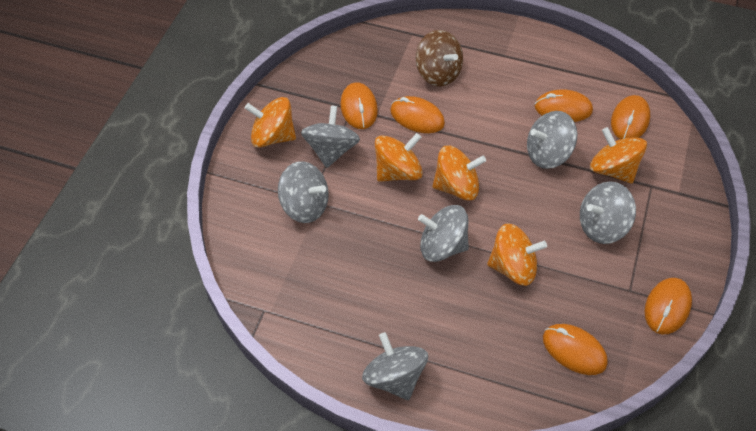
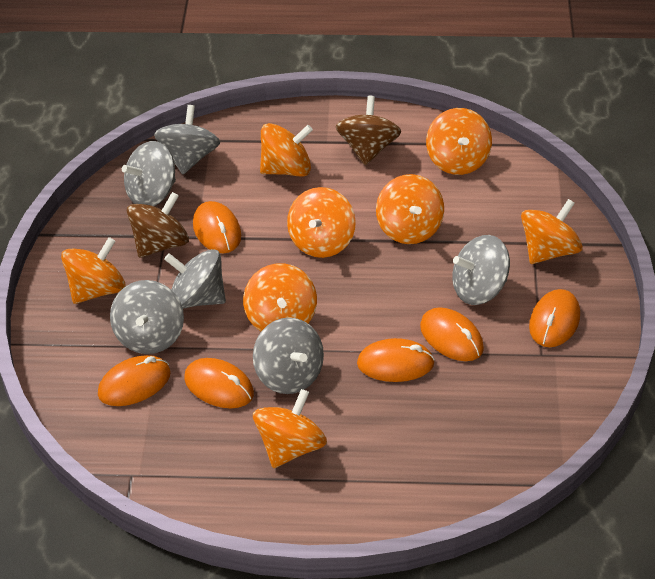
brown spinning top: [416,30,463,86] = 1 -> [127,192,189,258] [336,96,401,165] = 2
orange spinning top: [245,97,296,148] [375,133,423,182] [433,145,486,201] [487,223,547,286] [590,127,647,184] = 5 -> [61,237,125,304] [243,263,317,332] [253,389,327,468] [260,123,313,177] [287,187,356,258] [376,174,444,244] [426,108,492,175] [521,199,583,264] = 8

